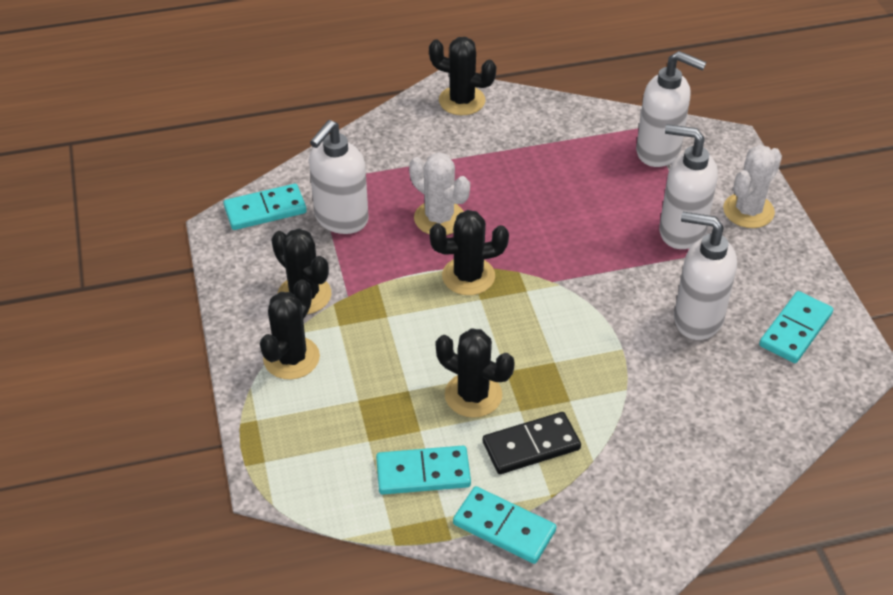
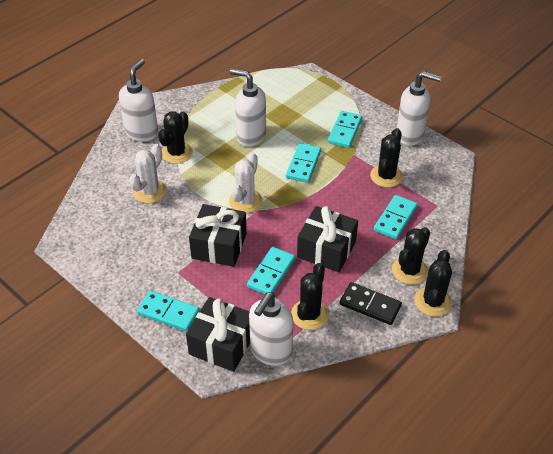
black gift: none = 0 -> [186,297,250,372] [189,204,247,267] [297,206,358,272] = 3
turquoise domino: [224,184,307,230] [376,446,471,495] [453,486,556,564] [759,291,833,363] = 4 -> [137,291,200,332] [247,247,295,294] [286,143,321,183] [328,111,362,148] [374,195,418,239] = 5

